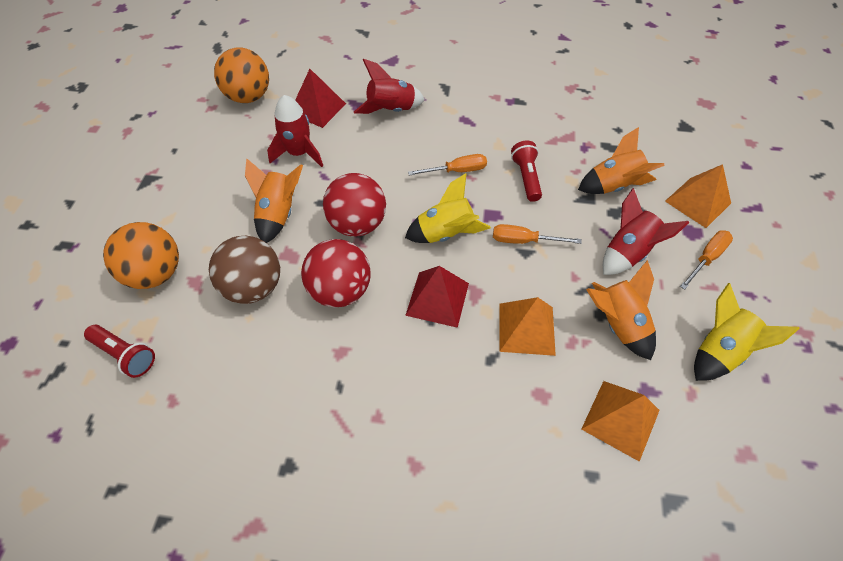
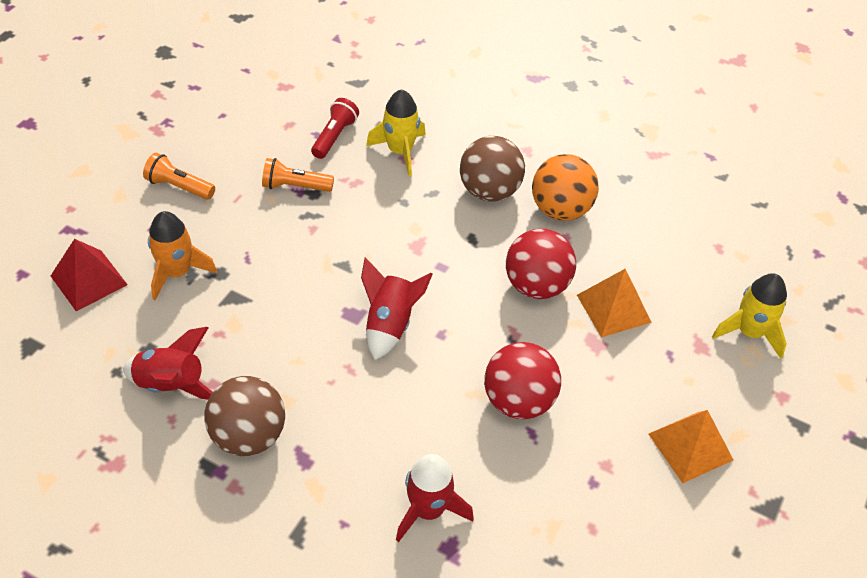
brown ball: [209,236,280,304] = 1 -> [204,376,285,456] [460,136,525,201] = 2
orange ball: [103,222,179,289] [214,48,269,103] = 2 -> [532,154,599,221] = 1
orange flashlight: none = 0 -> [143,153,215,200] [262,158,334,192] = 2
orange pyramid: [499,297,556,356] [581,381,660,462] [665,164,731,228] = 3 -> [577,269,652,337] [649,410,733,483] = 2
orange rocket: [245,158,303,243] [578,127,665,194] [586,260,656,360] = 3 -> [148,211,217,301] = 1
orange screwdriver: [408,154,487,175] [493,224,582,244] [680,230,733,290] = 3 -> none = 0
red flashlight: [84,325,155,378] [511,141,542,202] = 2 -> [311,98,359,159] = 1
red pyramid: [295,69,346,128] [405,266,469,328] = 2 -> [51,239,128,311] = 1

